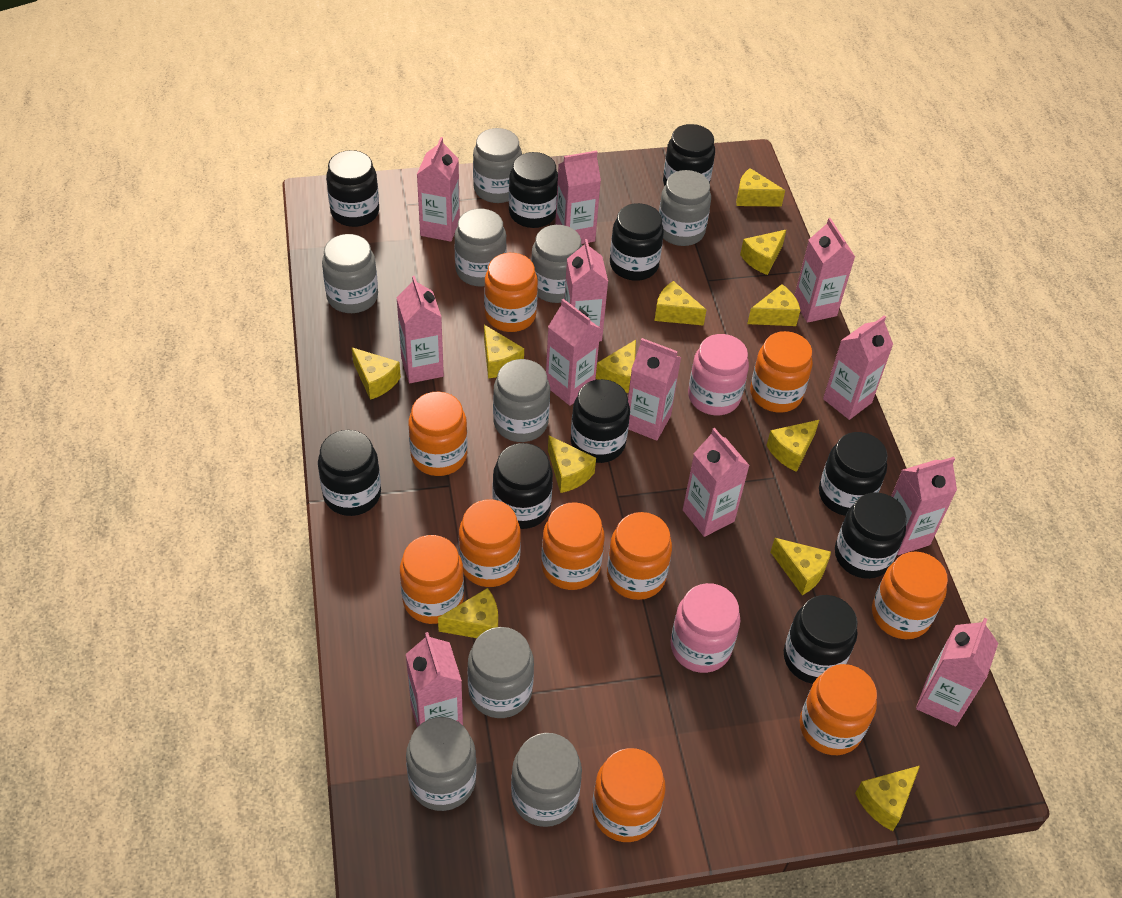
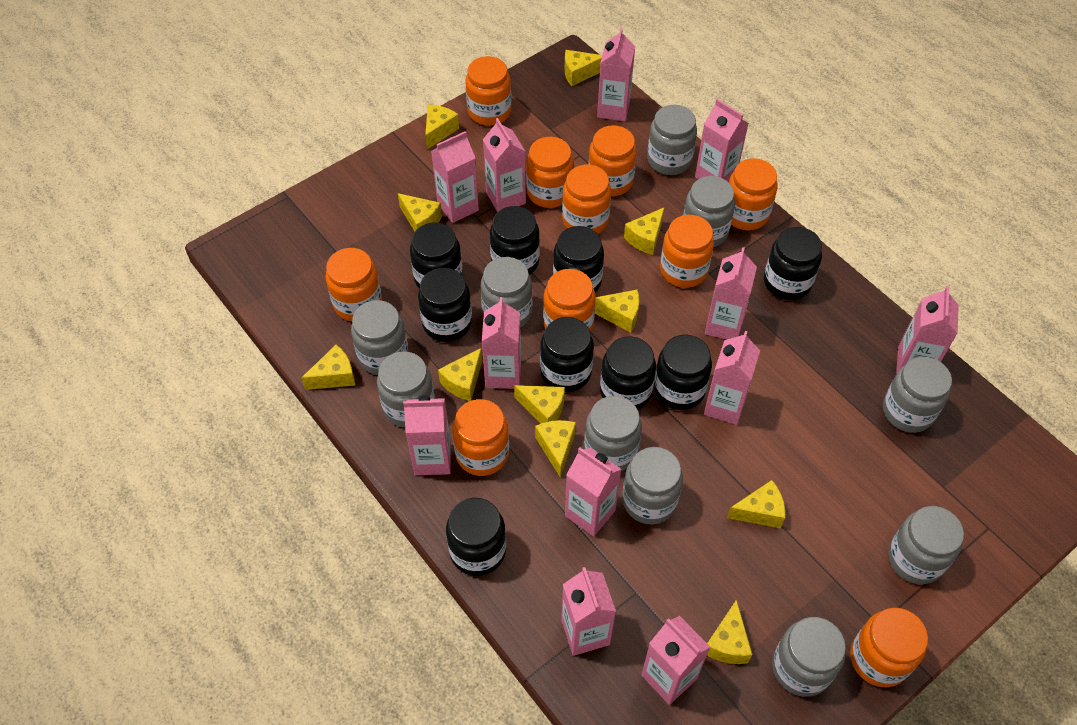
black jar: [318,430,381,516] [326,150,379,227] [493,443,553,529] [509,152,558,228] [571,379,630,463] [610,203,664,281] [663,124,715,186] [784,595,858,684] [819,432,888,516] [835,493,907,579] = 10 -> [410,223,463,289] [418,268,472,342] [446,498,506,576] [490,206,540,275] [540,317,594,392] [553,226,604,293] [600,337,656,410] [654,335,712,410] [764,227,822,300] = 9
grey jar: [322,234,378,313] [406,717,476,811] [454,209,507,287] [468,627,534,718] [473,128,522,203] [493,359,550,442] [511,733,582,827] [531,225,582,303] [659,170,711,246] = 9 -> [351,300,409,375] [377,352,435,427] [481,257,532,328] [584,396,642,471] [622,447,683,524] [647,105,697,175] [683,176,735,247] [772,617,846,697] [883,357,952,433] [888,506,964,584] = 10
pink jar: [671,583,741,673] [688,334,749,415] = 2 -> none = 0
yellow cheese: [352,347,401,400] [438,588,498,638] [484,325,524,378] [548,436,596,493] [596,340,636,393] [654,281,706,326] [736,168,785,207] [740,230,786,275] [747,284,800,326] [766,420,819,472] [771,538,831,595] [855,766,920,831] = 12 -> [301,345,355,390] [398,193,442,231] [425,105,459,150] [438,348,483,401] [514,385,565,423] [535,420,576,477] [565,50,602,86] [595,289,639,333] [624,207,665,255] [707,600,752,664] [727,480,785,528] = 11

